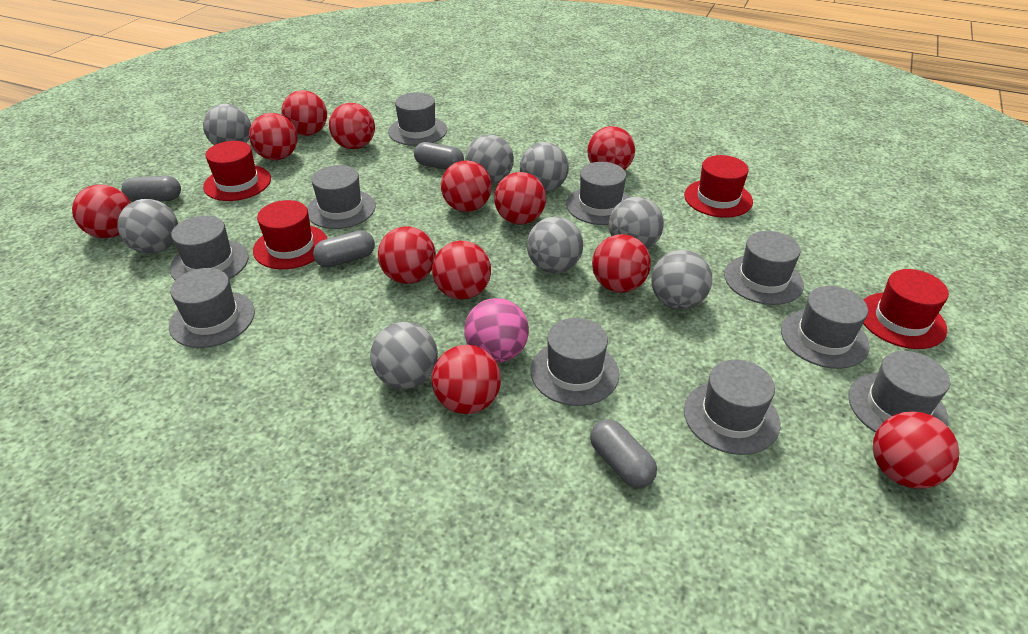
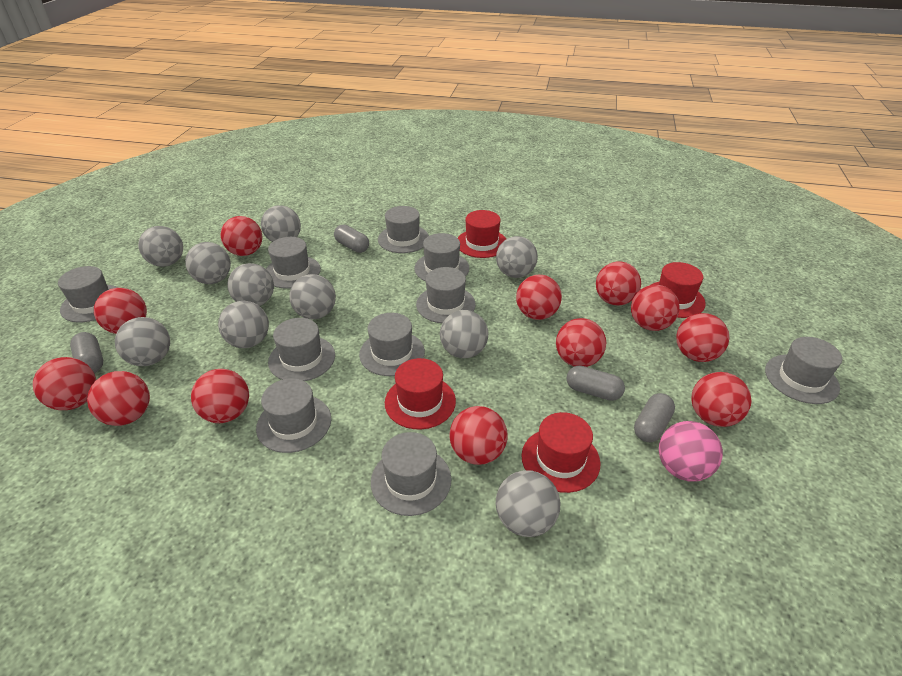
grey ball: [117,199,178,254] [203,104,251,145] [370,322,438,389] [466,135,514,184] [520,142,569,192] [527,217,583,273] [609,197,664,249] [651,250,712,310] = 8 -> [115,317,170,366] [138,226,183,267] [185,242,231,284] [218,301,269,348] [227,263,274,306] [261,205,301,242] [289,274,336,319] [440,310,488,358] [496,236,538,278] [496,470,560,537] = 10

